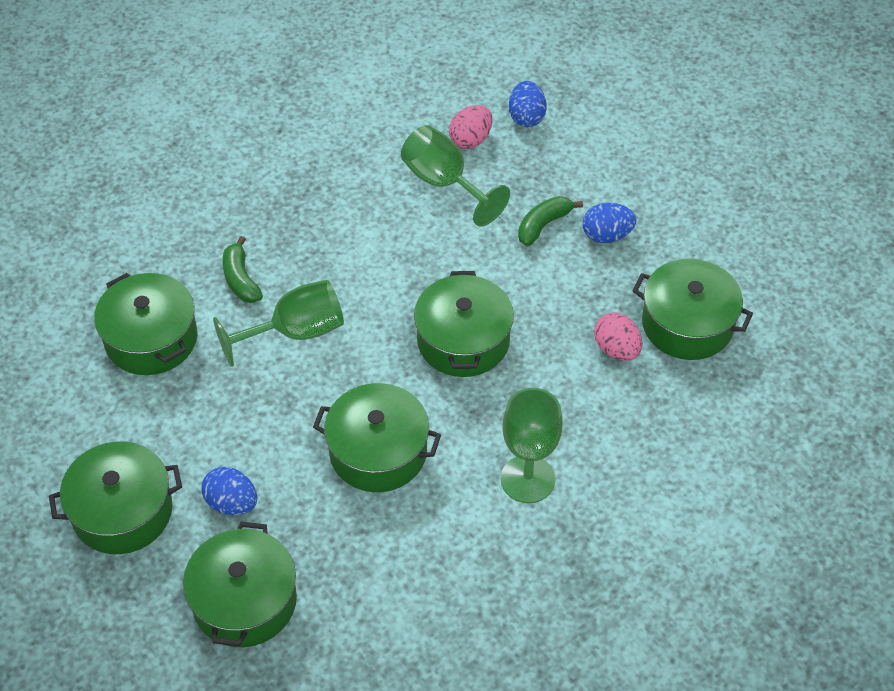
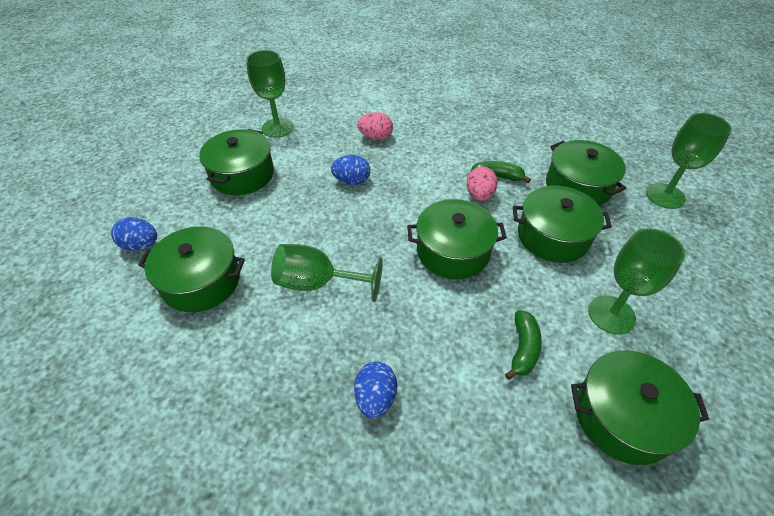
green goblet: [213,280,344,367] [401,125,510,227] [501,388,563,503] = 3 -> [246,50,294,138] [271,244,383,302] [588,228,685,335] [646,113,732,209] = 4

